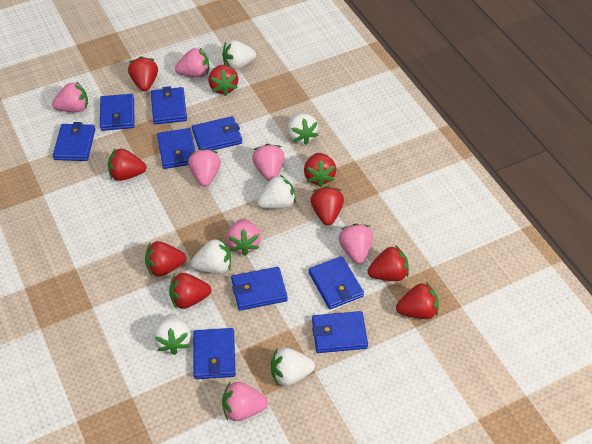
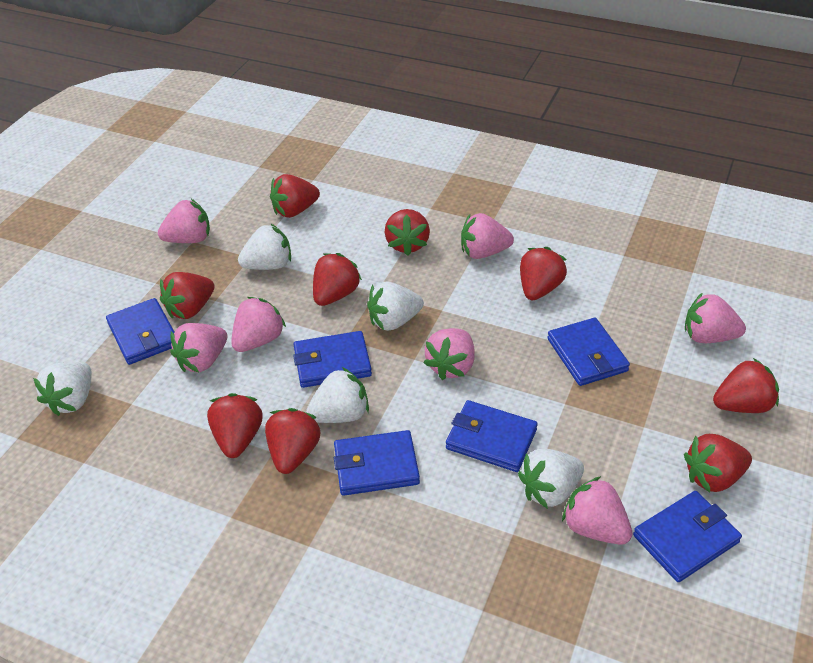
blue wallet: [53,122,95,161] [100,94,134,131] [151,86,187,124] [157,128,195,169] [192,116,242,150] [193,328,236,379] [231,267,288,311] [309,256,364,309] [312,311,368,353] = 9 -> [106,298,174,365] [293,331,372,388] [334,430,420,496] [446,400,538,472] [547,318,630,386] [633,491,742,582] = 6
white strawberry: [154,314,191,355] [191,238,231,274] [222,40,256,70] [257,175,296,209] [271,348,315,386] [288,113,318,145] = 6 -> [33,362,92,416] [238,223,291,270] [306,367,369,423] [367,281,424,331] [518,449,584,509] = 5

